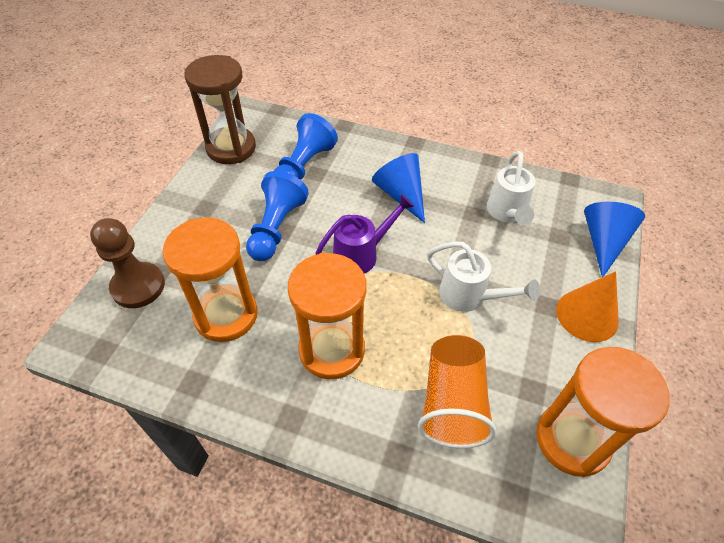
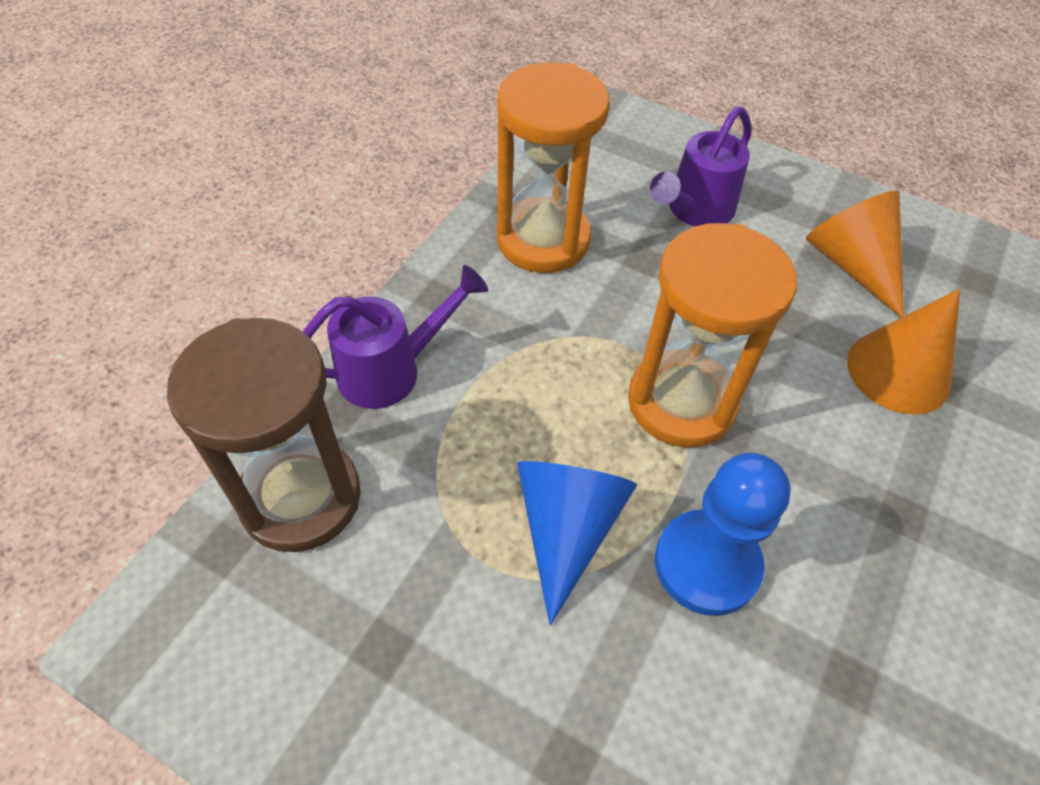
blue cone: [372,153,425,223] [584,202,645,277] = 2 -> [517,461,637,625] = 1
blue pawn: [246,171,309,261] [274,113,338,180] = 2 -> [655,453,790,616] = 1
brown pawn: [90,218,165,308] = 1 -> none = 0
orange cone: [556,271,619,342] = 1 -> [806,190,904,318] [847,288,960,414] = 2
orange cup: [418,335,496,448] = 1 -> none = 0
orange hourglass: [163,217,258,342] [288,252,366,379] [536,347,670,477] = 3 -> [497,62,610,273] [628,223,797,448] = 2
purple watering can: [315,194,415,274] = 1 -> [303,265,488,409] [650,106,752,226] = 2
white watering can: [427,242,540,312] [487,151,535,225] = 2 -> none = 0

